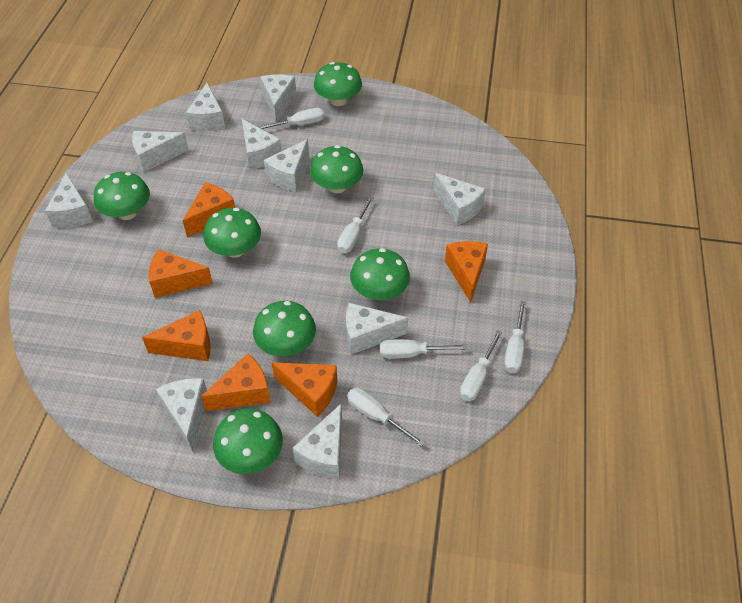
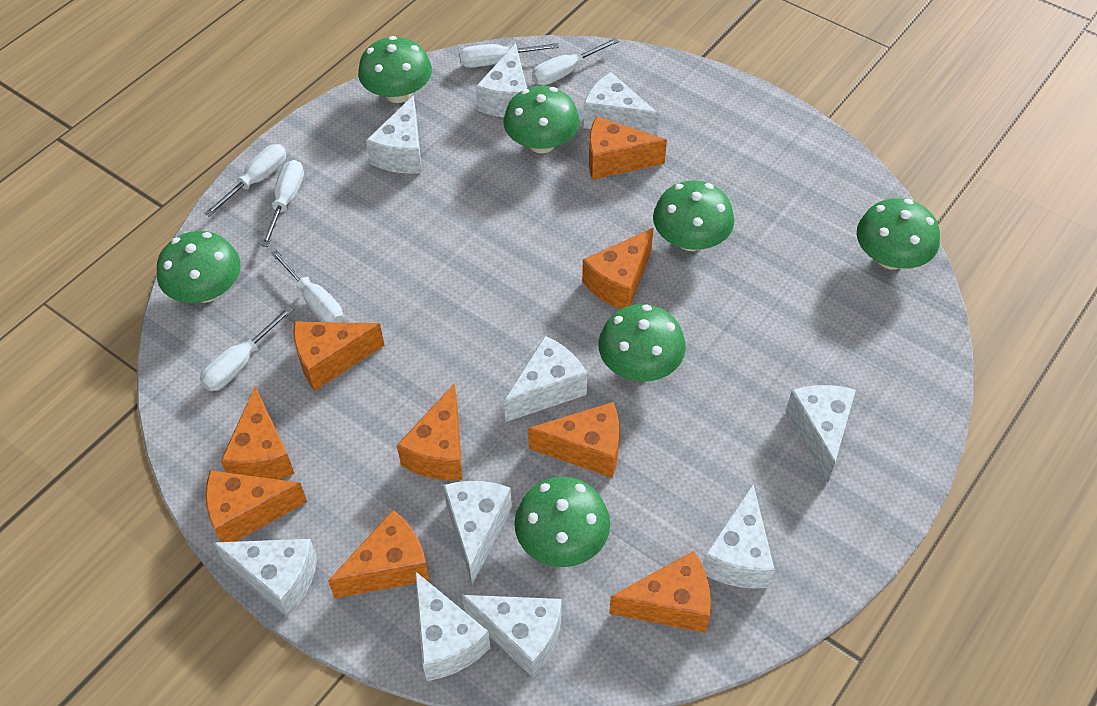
orange cheese: [142,310,211,361] [149,249,213,298] [183,182,235,237] [201,354,271,411] [272,362,337,417] [445,241,488,302] = 6 -> [205,470,307,542] [221,387,295,480] [293,321,384,391] [328,510,430,598] [397,383,462,481] [528,402,619,478] [582,228,653,309] [589,116,667,180] [609,551,711,633] = 9

